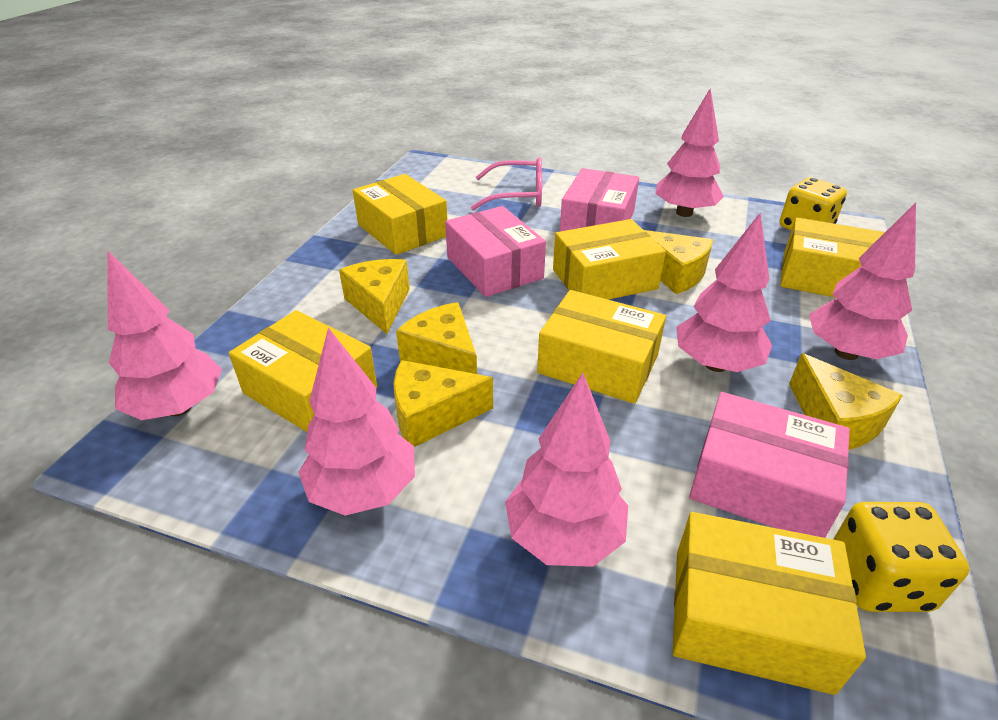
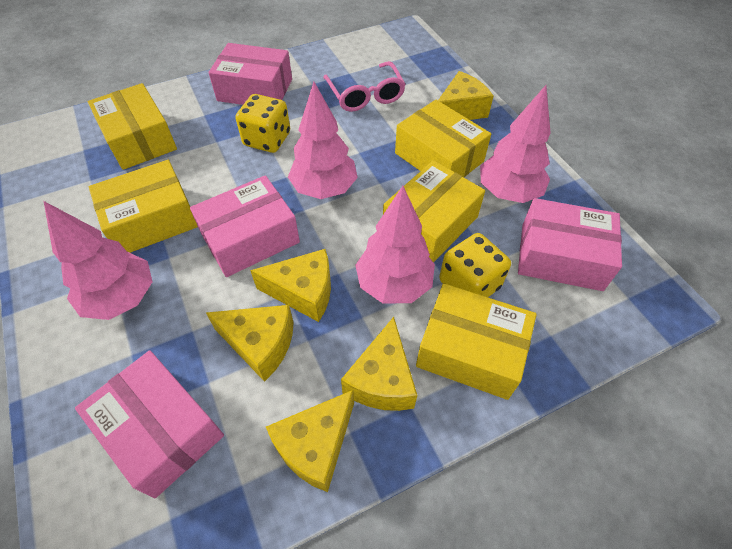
pink box: [445,206,546,297] [560,168,639,231] [689,392,850,538] = 3 -> [75,350,224,499] [190,175,300,277] [208,43,292,105] [518,198,622,291] = 4
pink tree: [107,250,222,420] [298,327,415,516] [505,373,628,567] [655,89,724,217] [676,213,772,372] [809,203,916,360] = 6 -> [44,201,152,320] [288,82,358,199] [355,186,435,303] [480,85,551,203] = 4
yellow box: [229,310,377,432] [353,174,447,255] [537,290,666,404] [553,219,666,300] [673,512,866,695] [780,218,885,298] = 6 -> [88,83,177,170] [89,160,198,253] [383,160,485,263] [395,100,491,177] [416,283,537,400] = 5

